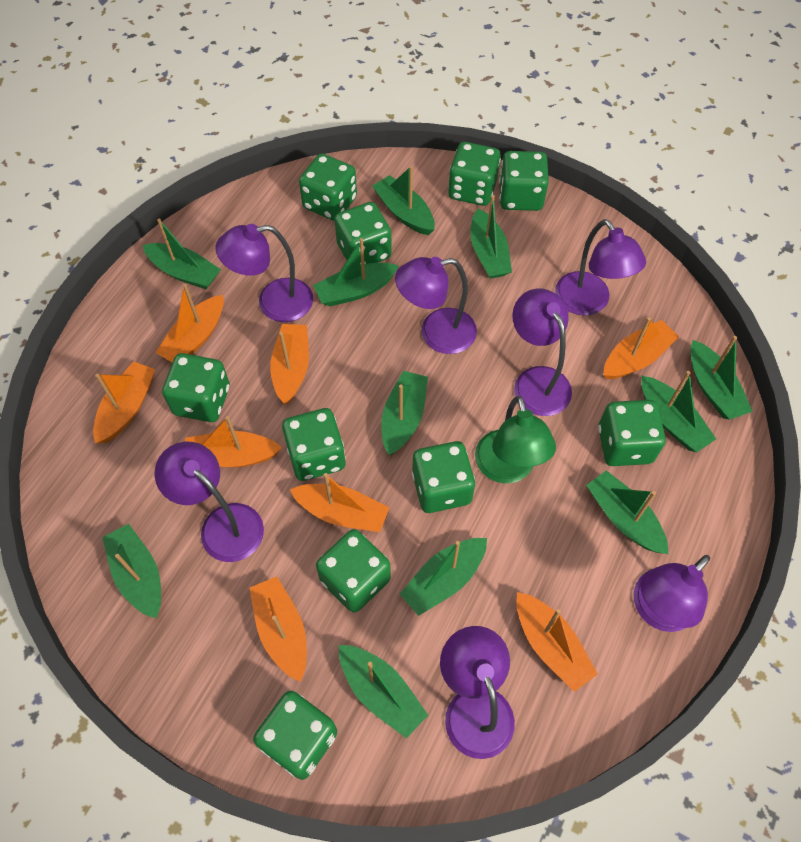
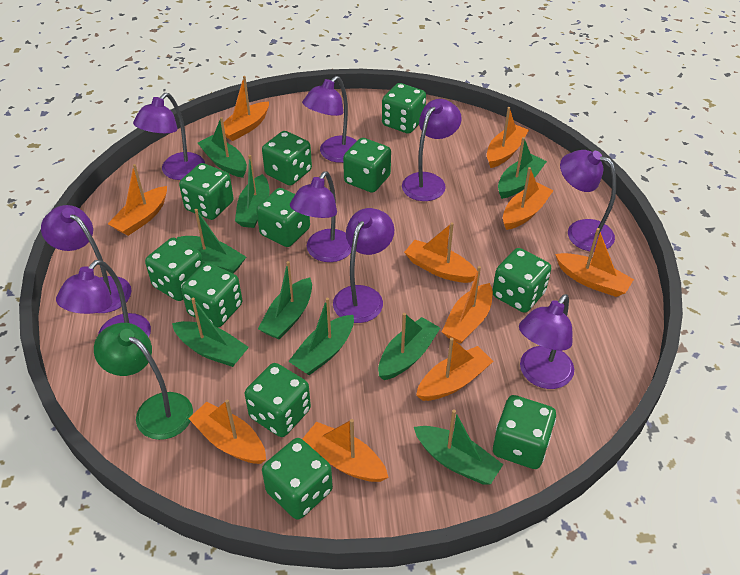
green boat: [102,524,161,619] [143,219,221,289] [313,238,399,307] [339,645,428,739] [372,166,435,235] [381,371,428,455] [400,538,487,616] [471,195,512,279] [586,470,668,554] [641,371,716,452] [691,336,753,420] = 11 -> [172,298,249,367] [177,209,246,274] [198,117,247,178] [235,155,270,228] [258,261,312,340] [288,298,354,375] [378,313,440,380] [414,409,503,484] [498,137,547,199] = 9
green dice: [162,353,230,422] [253,691,337,780] [282,408,346,481] [299,153,357,221] [316,529,391,613] [334,202,392,264] [412,441,475,513] [448,142,501,206] [499,151,549,211] [598,400,666,466] = 10 -> [145,238,204,301] [179,163,234,220] [181,263,242,328] [245,363,311,437] [256,188,310,247] [262,131,312,186] [262,438,333,520] [343,138,391,193] [382,83,426,133] [493,248,552,313] [493,395,556,469] = 11
orange boat: [93,361,156,443] [155,284,224,363] [185,416,282,467] [250,576,307,682] [270,324,309,404] [290,473,389,532] [516,592,598,692] [603,317,679,379] = 8 -> [108,164,167,236] [188,399,266,464] [223,76,269,141] [302,419,389,482] [404,222,477,283] [416,338,493,401] [442,266,493,344] [487,107,529,168] [503,167,554,230] [555,228,634,297] = 10
purple lamp: [155,442,264,562] [215,224,313,322] [395,257,477,354] [440,626,515,759] [512,289,572,416] [555,219,646,316] [634,555,710,632] = 7 -> [41,205,132,313] [56,260,151,337] [133,93,205,180] [290,171,351,262] [302,76,357,163] [333,208,394,323] [402,99,462,201] [519,294,574,389] [560,150,616,252] = 9

